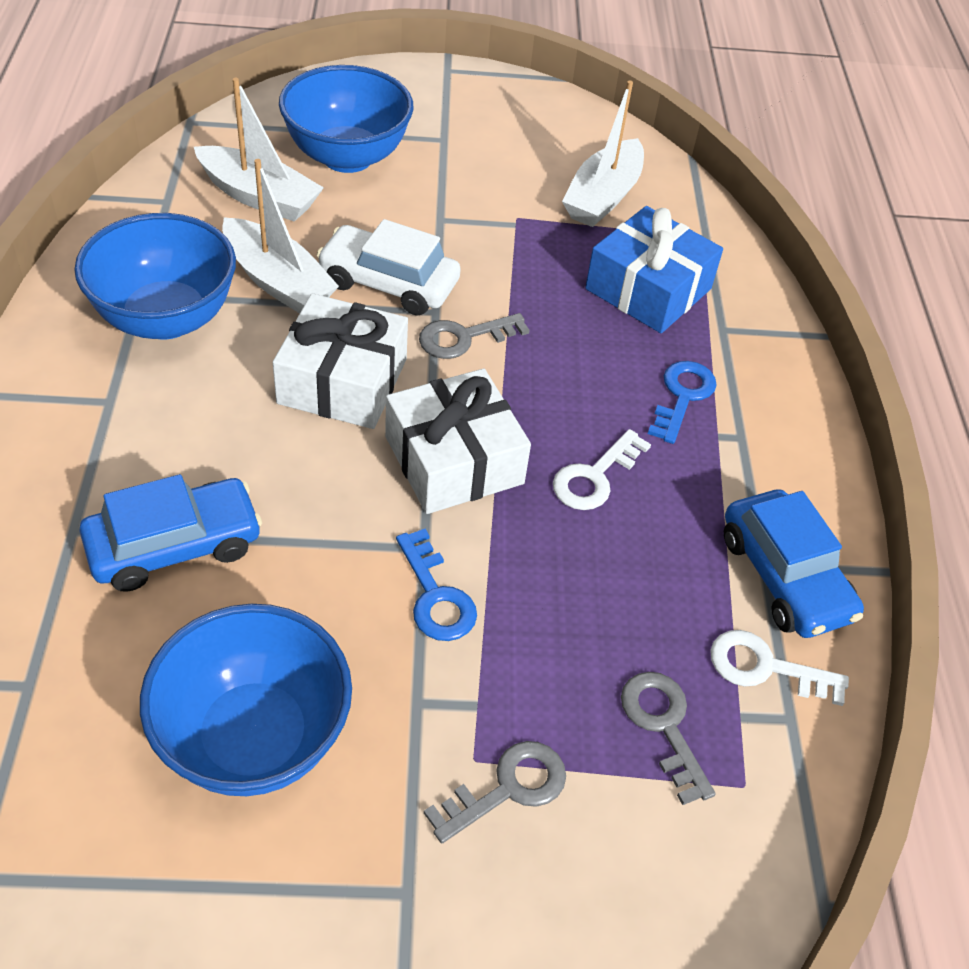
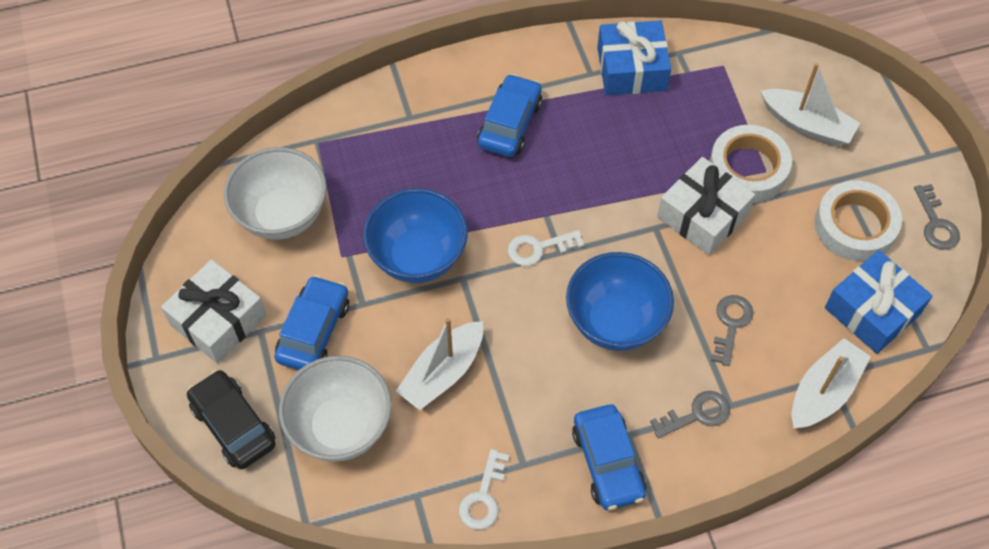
black car: none = 0 -> [187,370,276,469] = 1
blue bowl: [74,213,236,339] [140,604,352,796] [279,65,414,173] = 3 -> [363,188,468,283] [566,252,674,351] = 2
blue car: [79,474,262,592] [724,489,864,638] = 2 -> [274,275,349,370] [477,74,542,157] [572,404,646,510] = 3
blue gift: [585,206,723,333] = 1 -> [597,20,671,95] [825,250,933,354] = 2
blue key: [396,529,477,641] [648,361,717,444] = 2 -> none = 0
white bowl: none = 0 -> [224,147,327,240] [279,356,392,462] = 2
white car: [317,219,461,316] = 1 -> none = 0
white tape: none = 0 -> [710,125,792,203] [815,180,902,261] = 2

